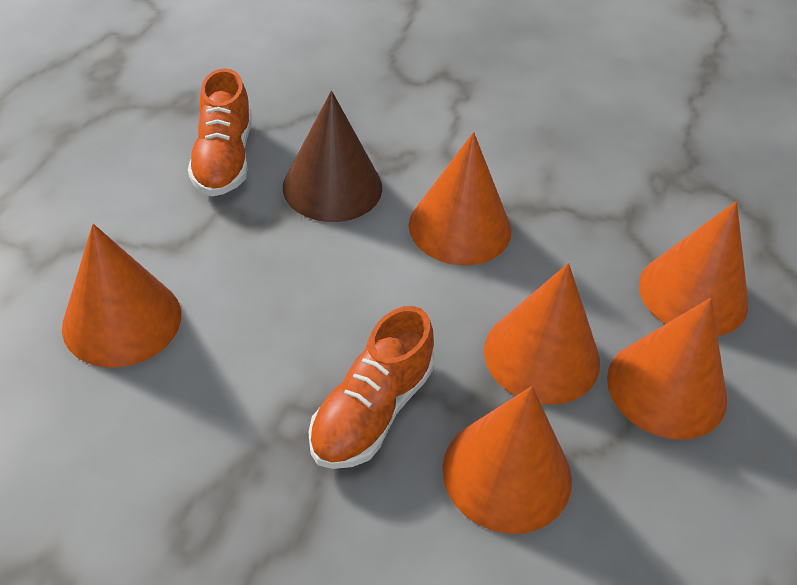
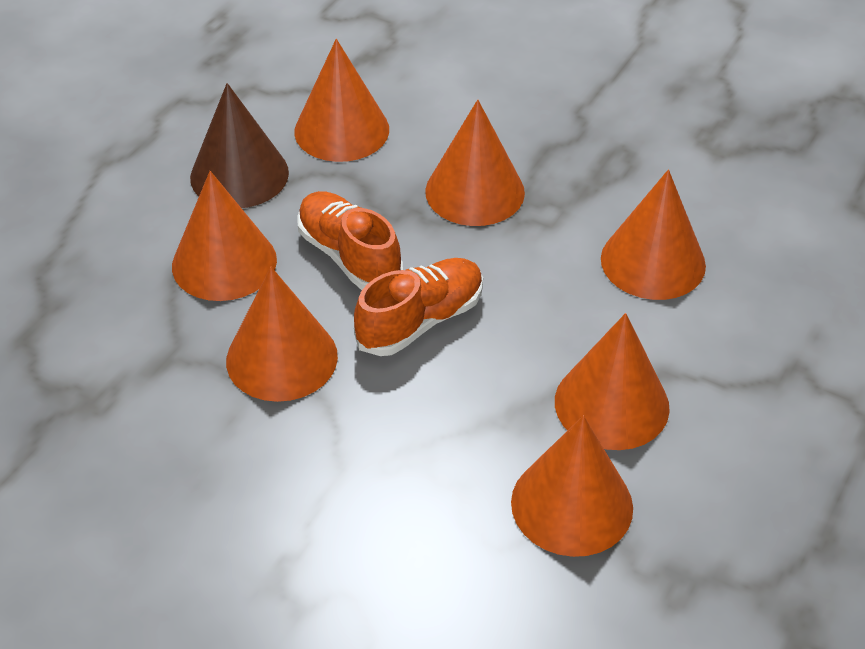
orange cone: [62,224,181,368] [409,132,511,266] [442,386,572,534] [484,263,600,405] [607,298,727,440] [639,201,748,336] = 6 -> [172,171,277,301] [226,267,338,402] [294,39,389,162] [425,100,525,226] [511,415,633,557] [555,313,670,450] [601,170,706,300] = 7

